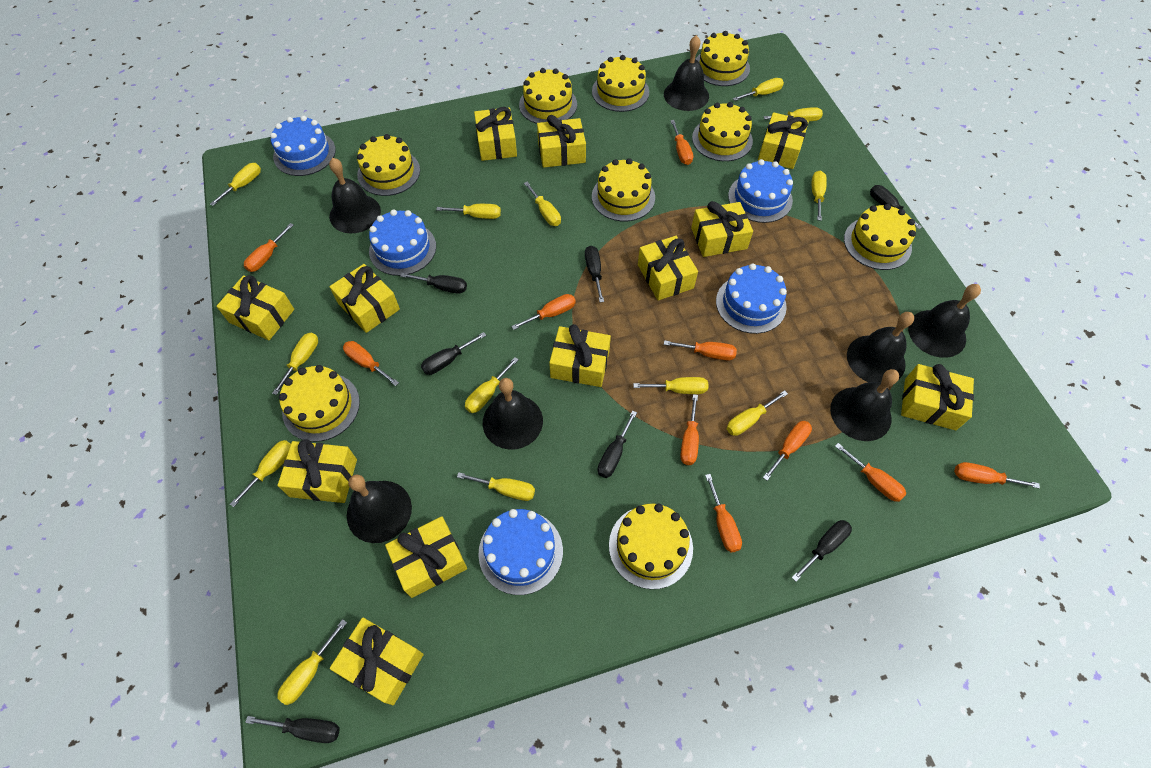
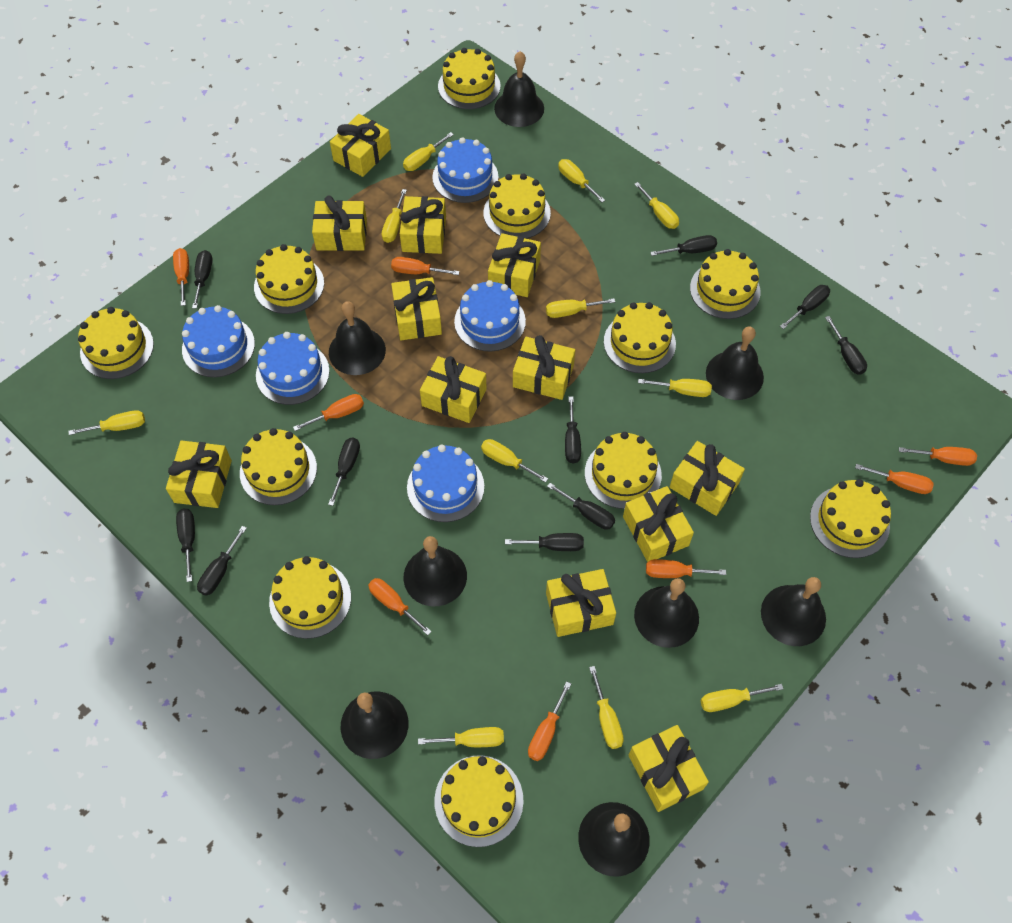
black bell: [329,158,381,233] [347,475,412,543] [483,378,543,449] [664,35,709,111] [830,369,899,441] [847,312,914,383] [908,284,981,358] = 7 -> [329,301,386,375] [341,691,408,759] [404,536,467,606] [494,51,544,127] [578,802,650,877] [634,578,699,648] [706,326,764,400] [761,577,826,646] = 8
black screwdriver: [245,716,340,743] [400,273,467,294] [421,332,486,375] [585,246,604,302] [598,410,637,478] [792,520,852,582] [870,185,922,229] = 7 -> [176,508,195,582] [192,250,213,309] [197,526,247,596] [328,438,360,506] [505,533,584,551] [547,483,615,530] [565,397,581,464] [650,235,717,256] [780,285,830,329] [825,316,867,375] = 10
orange screwdriver: [244,223,294,272] [343,341,399,386] [511,294,576,330] [664,340,737,361] [670,120,693,165] [680,394,699,465] [705,474,742,553] [763,421,812,481] [835,443,906,502] [954,462,1040,488] = 10 -> [173,248,189,306] [293,394,364,431] [368,578,432,635] [391,257,460,275] [528,681,571,761] [646,559,726,578] [855,464,934,494] [899,447,977,466] = 8
yellow cake: [279,365,360,442] [357,134,420,196] [519,68,577,124] [592,55,649,112] [592,158,655,221] [609,504,693,589] [692,102,753,161] [696,31,750,86] [844,204,916,270] = 9 -> [78,307,154,379] [240,428,317,505] [254,244,324,314] [269,556,351,639] [434,755,524,847] [438,48,501,109] [483,173,551,239] [585,432,662,509] [604,302,676,373] [690,249,761,319] [810,479,891,558] = 11
yellow screwdriver: [210,163,261,206] [230,440,291,507] [272,333,318,395] [277,619,347,705] [436,204,501,219] [457,472,535,501] [465,357,519,413] [524,181,561,226] [633,377,708,394] [727,390,788,436] [733,78,784,101] [764,107,823,121] [812,171,827,221] = 13 -> [68,410,145,435] [382,189,407,243] [403,132,454,171] [418,727,504,747] [481,439,548,483] [546,298,615,318] [558,159,605,202] [589,666,624,749] [634,182,679,229] [638,379,712,397] [700,684,783,712] = 11

